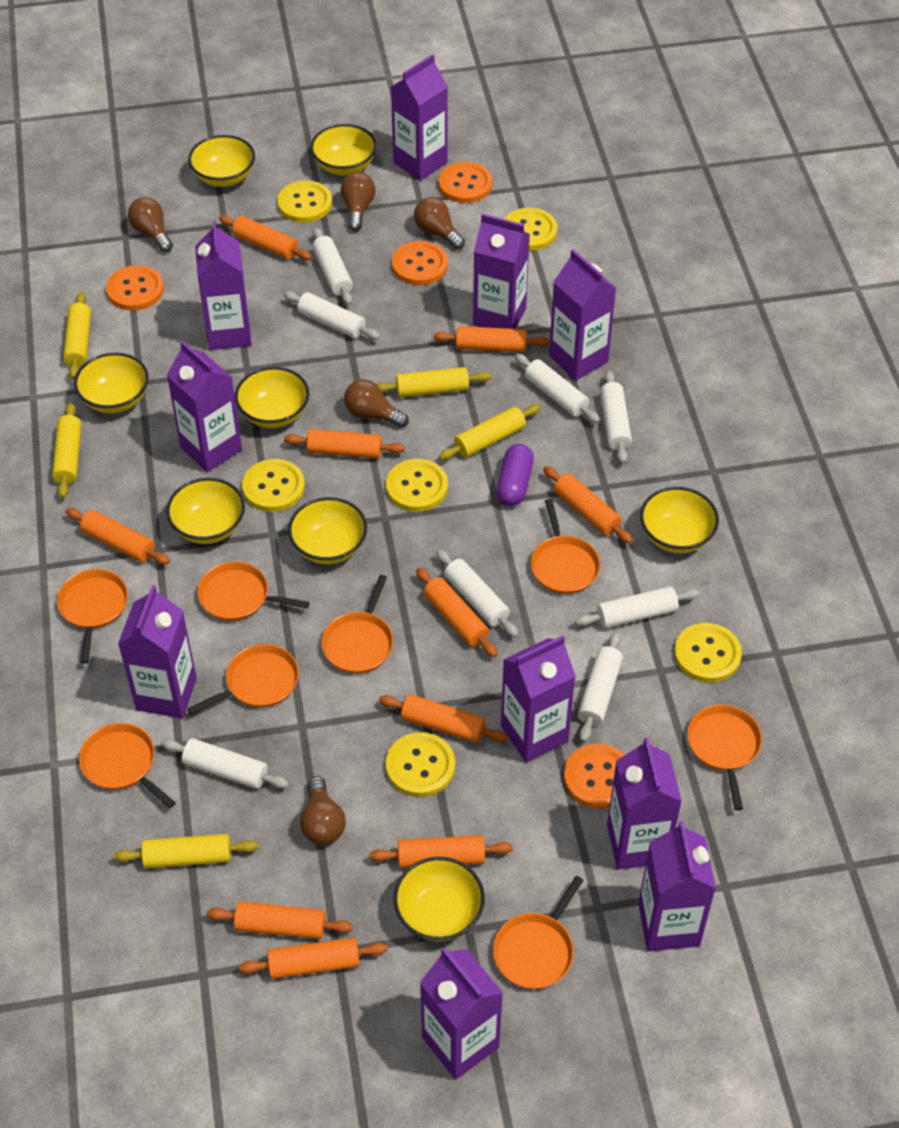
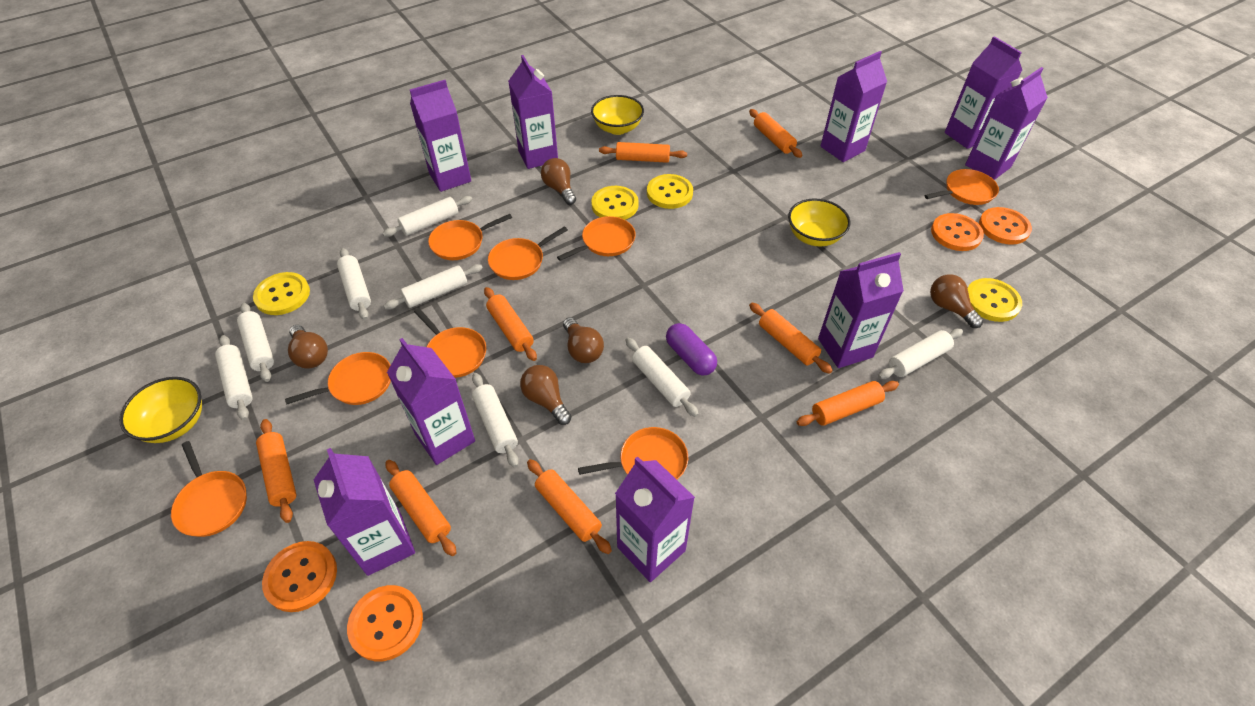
orange rolling pin: [66,508,170,565] [207,902,353,939] [219,215,312,260] [239,937,388,979] [284,429,405,459] [370,835,513,868] [379,694,508,743] [416,568,497,657] [433,326,549,352] [543,466,633,544] = 10 -> [256,419,296,523] [386,460,456,556] [484,287,537,361] [527,459,612,554] [599,142,687,163] [749,109,802,158] [749,303,833,374] [797,381,899,426] = 8
purple carton: [118,585,197,718] [167,340,242,472] [195,221,252,350] [391,54,448,181] [420,947,503,1080] [473,214,530,329] [501,635,576,763] [549,249,616,380] [607,737,682,870] [638,821,716,951] = 10 -> [314,448,415,576] [387,338,475,465] [410,80,471,192] [508,55,558,169] [615,456,695,582] [818,252,904,368] [820,51,887,162] [945,36,1022,149] [965,67,1048,180] = 9
yellow bowl: [74,353,149,413] [166,478,245,544] [188,135,255,187] [235,367,309,428] [288,497,367,564] [310,124,377,176] [394,857,485,942] [640,487,719,553] = 8 -> [119,377,202,443] [591,95,644,135] [788,199,851,246] = 3
yellow button: [242,459,305,512] [277,180,332,223] [386,459,448,512] [386,732,455,797] [505,208,557,251] [674,623,742,682] = 6 -> [253,272,310,315] [591,186,639,220] [647,174,693,209] [968,278,1022,322] = 4
yellow rolling pin: [52,402,81,498] [63,292,91,379] [114,834,258,868] [376,367,491,397] [439,404,541,460] = 5 -> none = 0

